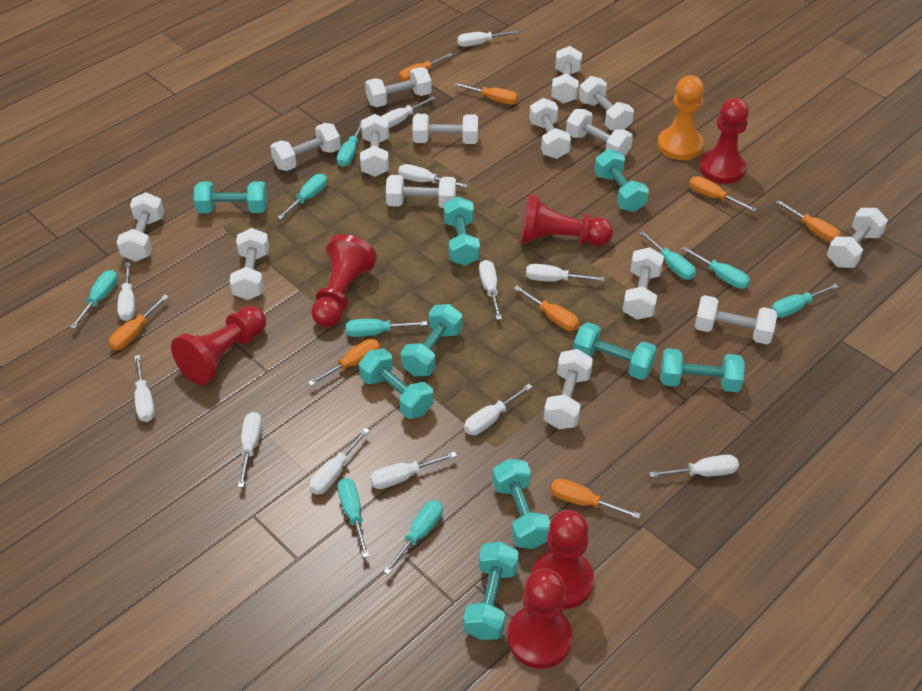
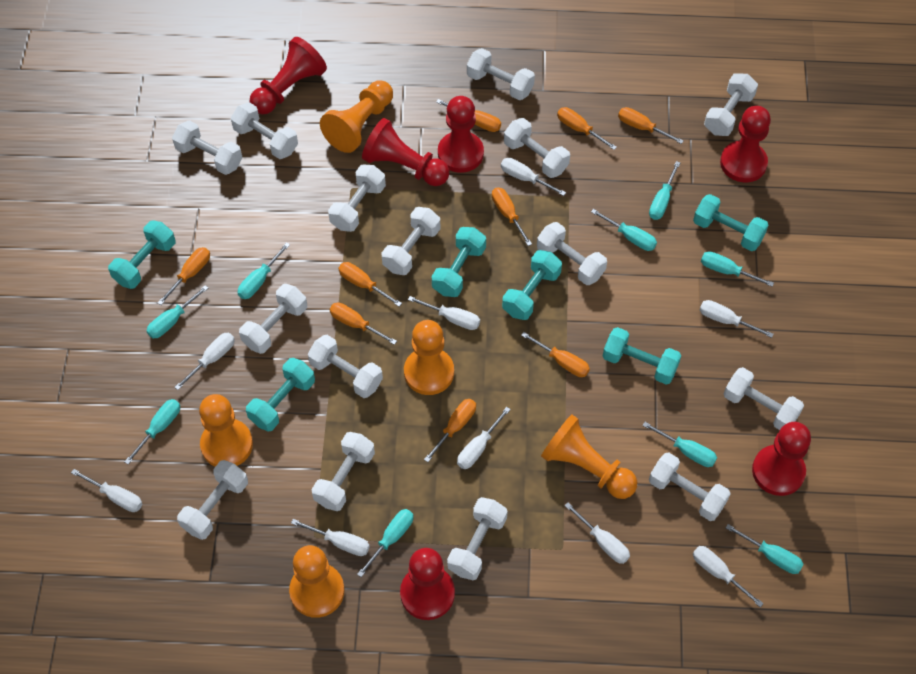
orange pawn: [657,75,704,160] = 1 -> [199,394,253,467] [289,545,344,618] [320,80,393,153] [404,320,454,395] [541,414,637,499] = 5
orange screwdriver: [109,295,169,350] [308,339,380,386] [399,53,453,82] [454,83,518,105] [514,286,579,331] [551,478,641,519] [689,176,757,212] [776,200,841,242] = 8 -> [157,247,210,305] [330,303,397,345] [338,262,402,306] [424,399,476,462] [436,99,501,132] [492,187,532,246] [521,332,590,377] [557,107,617,150] [618,107,684,144] = 9
turquoise dumbbell: [194,181,267,213] [359,348,434,419] [401,304,462,376] [444,197,480,266] [464,542,519,640] [492,459,550,549] [573,322,657,380] [594,149,649,212] [660,348,745,392] = 9 -> [108,220,175,289] [246,358,315,431] [432,227,486,297] [502,250,562,320] [603,327,681,385] [693,194,769,251] = 6
white screwdriver: [117,261,135,321] [134,355,155,422] [238,412,262,487] [309,428,370,494] [370,452,457,489] [381,96,436,128] [398,164,468,188] [457,30,519,47] [464,384,532,435] [479,260,502,320] [526,264,604,282] [649,455,739,477] = 12 -> [71,469,143,512] [175,333,235,390] [291,519,370,556] [408,296,480,330] [457,407,511,469] [501,158,566,196] [564,502,630,564] [693,546,764,607] [700,300,774,338] = 9

